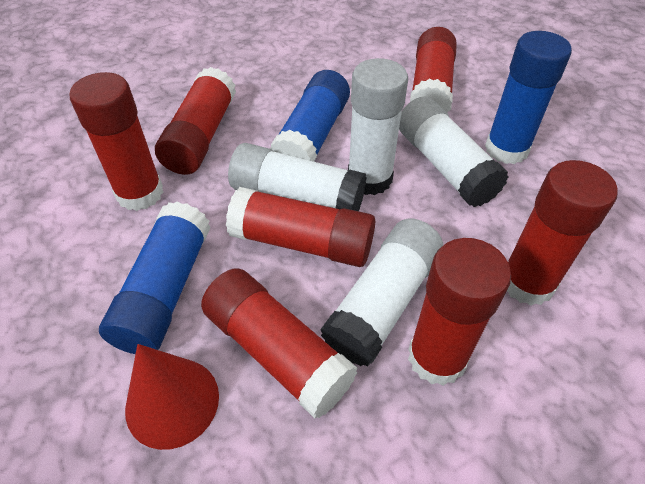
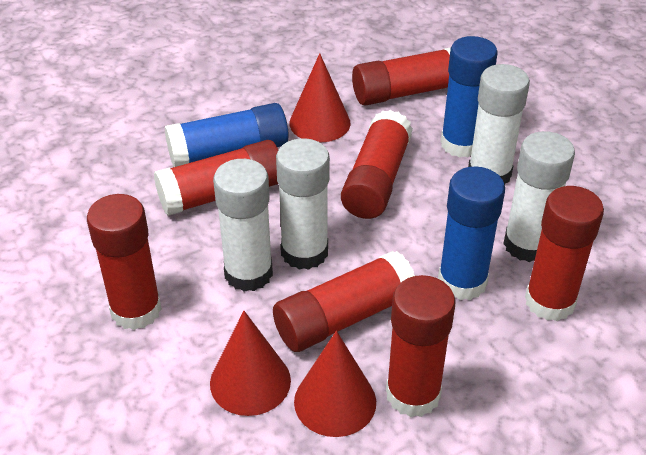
red cone: [125,344,219,450] = 1 -> [210,311,291,416] [289,53,351,142] [294,331,376,437] = 3

